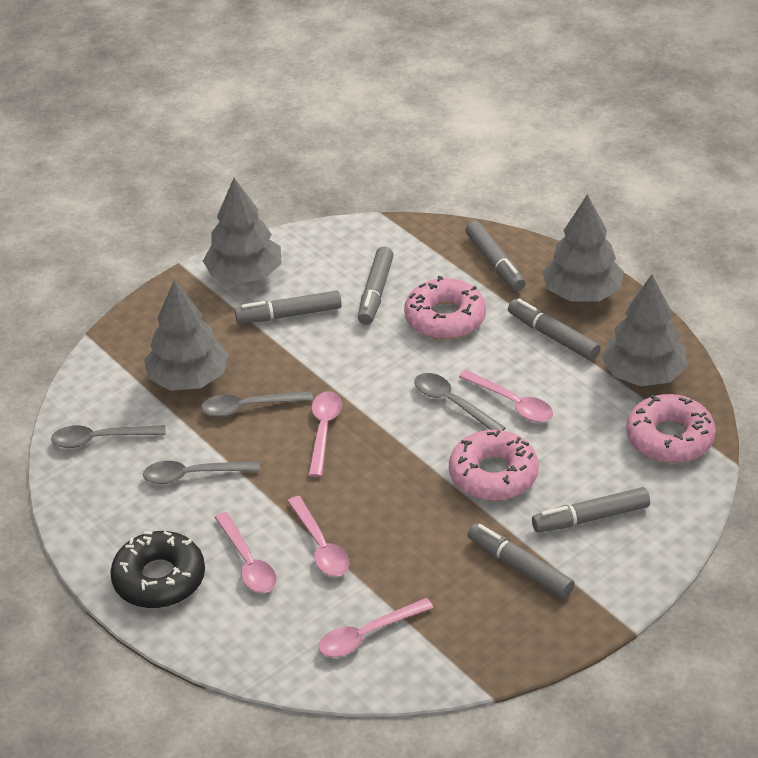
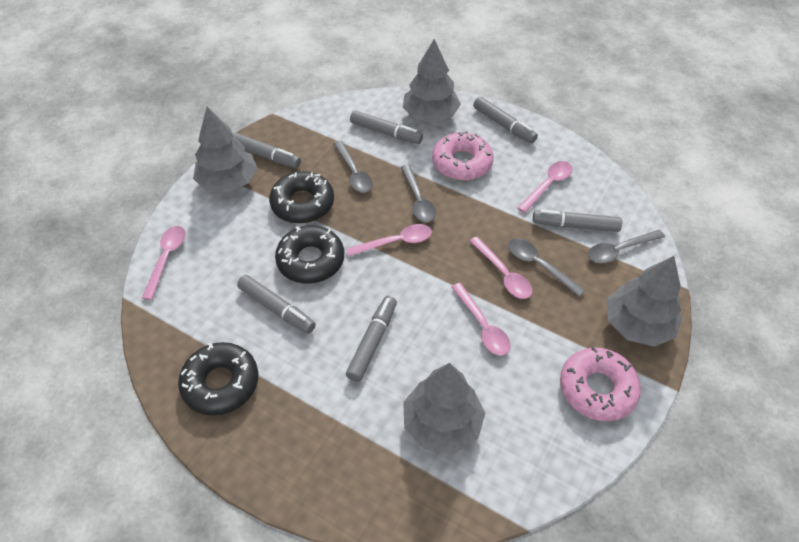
black donut: [110,531,205,608] = 1 -> [178,342,258,416] [269,171,334,224] [275,226,344,284] = 3
pink donut: [404,276,486,340] [449,430,539,501] [626,394,716,463] = 3 -> [432,131,494,180] [560,347,641,421] = 2

